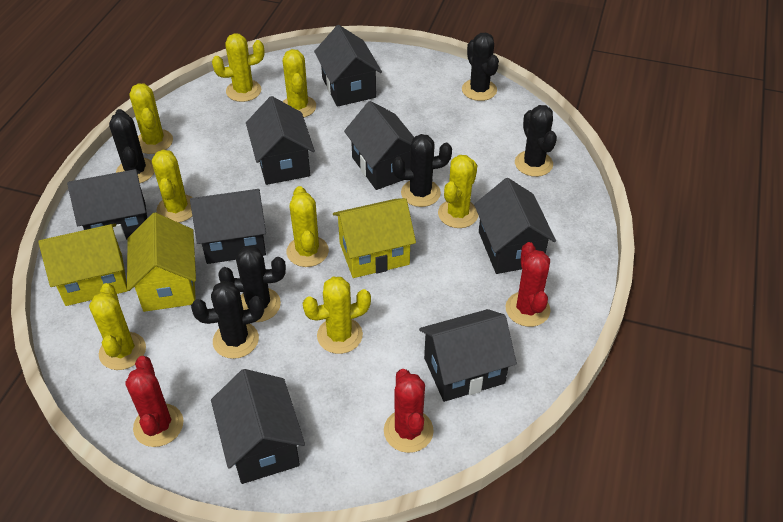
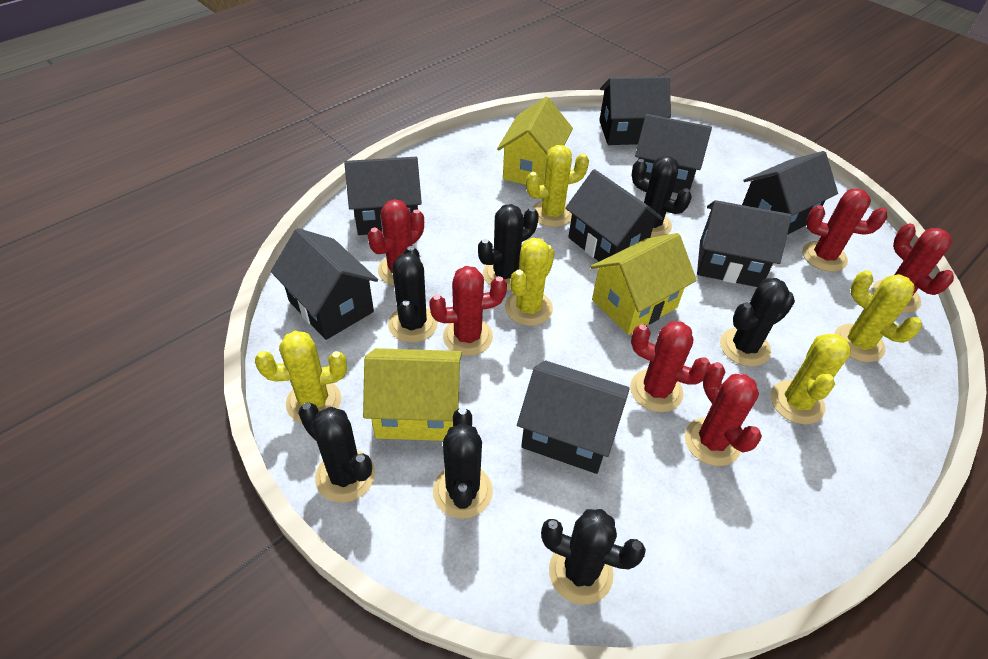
black cactus: [109,109,154,183] [191,281,264,359] [218,245,286,322] [392,134,452,207] [462,33,499,101] [515,105,557,177] = 6 -> [298,402,375,503] [388,246,438,343] [433,408,493,519] [478,204,539,291] [541,509,646,605] [632,156,692,238] [720,278,795,367] = 7
red cactus: [125,356,183,447] [384,369,434,453] [505,242,550,327] = 3 -> [367,199,424,286] [429,266,507,356] [630,321,710,412] [685,362,762,466] [802,189,887,272] [872,223,954,313] = 6
yellow cactus: [89,283,146,370] [130,83,173,154] [152,150,193,223] [212,33,264,102] [283,49,316,117] [287,186,329,267] [303,277,371,354] [438,155,478,228] = 8 -> [255,331,347,423] [505,238,555,326] [526,145,589,227] [771,334,851,424] [834,270,922,362] = 5

